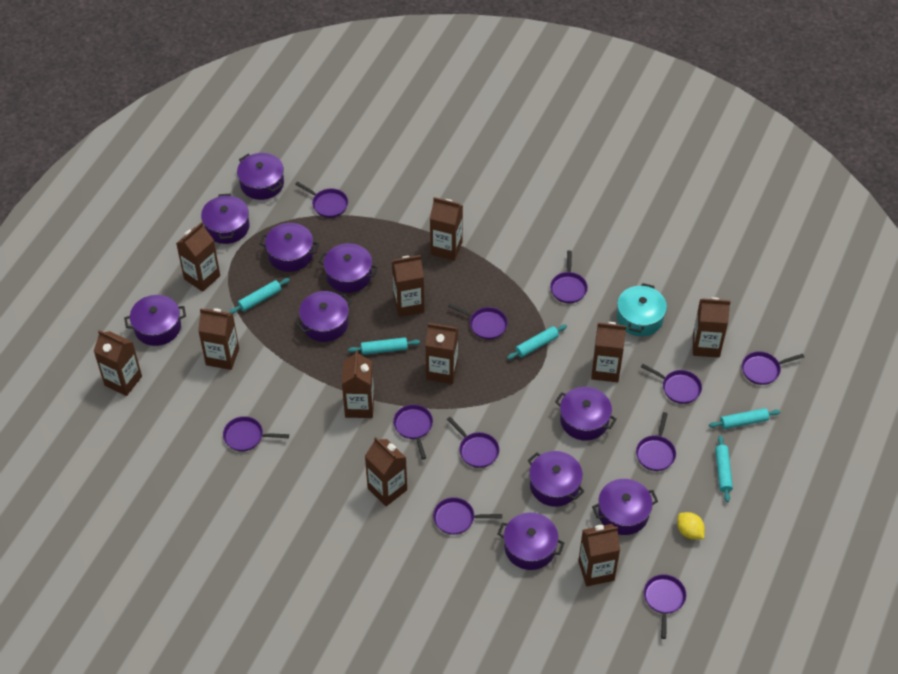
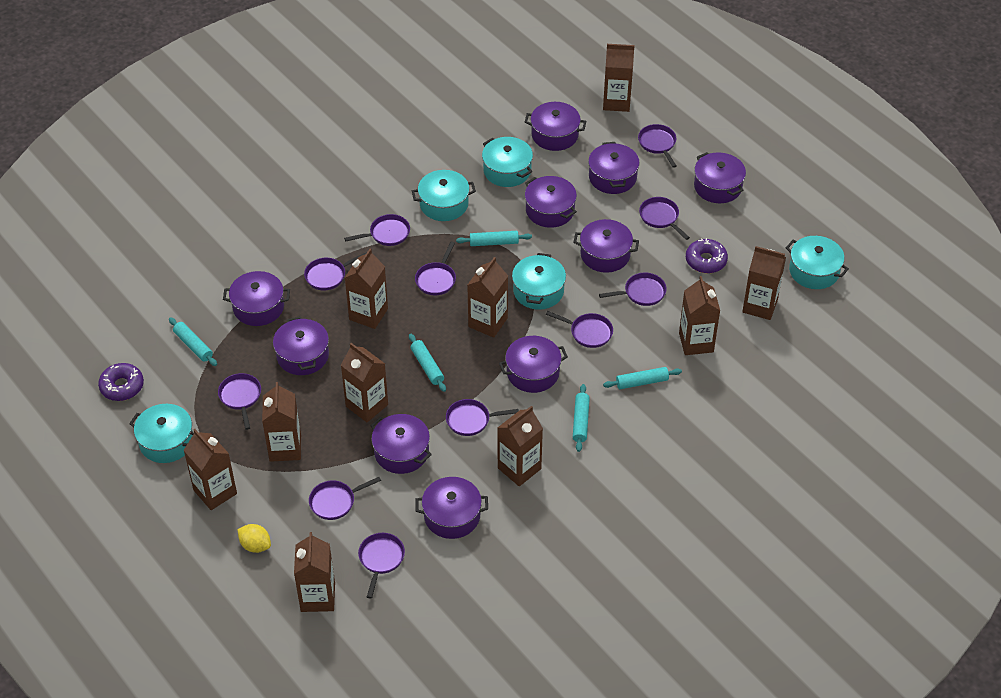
brown carton: [94,330,142,396] [176,222,220,292] [198,308,239,370] [342,350,374,418] [365,437,407,506] [392,255,424,317] [425,323,458,384] [430,197,463,261] [578,524,620,586] [591,322,626,382] [693,297,731,358] = 11 -> [184,429,237,510] [262,382,301,462] [294,532,335,612] [341,343,388,422] [345,249,388,329] [467,257,508,338] [498,406,543,486] [603,44,634,112] [679,276,720,355] [742,246,786,320] = 10
purple donut: none = 0 -> [98,363,144,401] [686,238,728,273] = 2
turquoise pot: [617,283,667,336] = 1 -> [129,404,194,463] [412,170,476,221] [482,137,533,187] [512,253,566,310] [786,236,849,289] = 5

